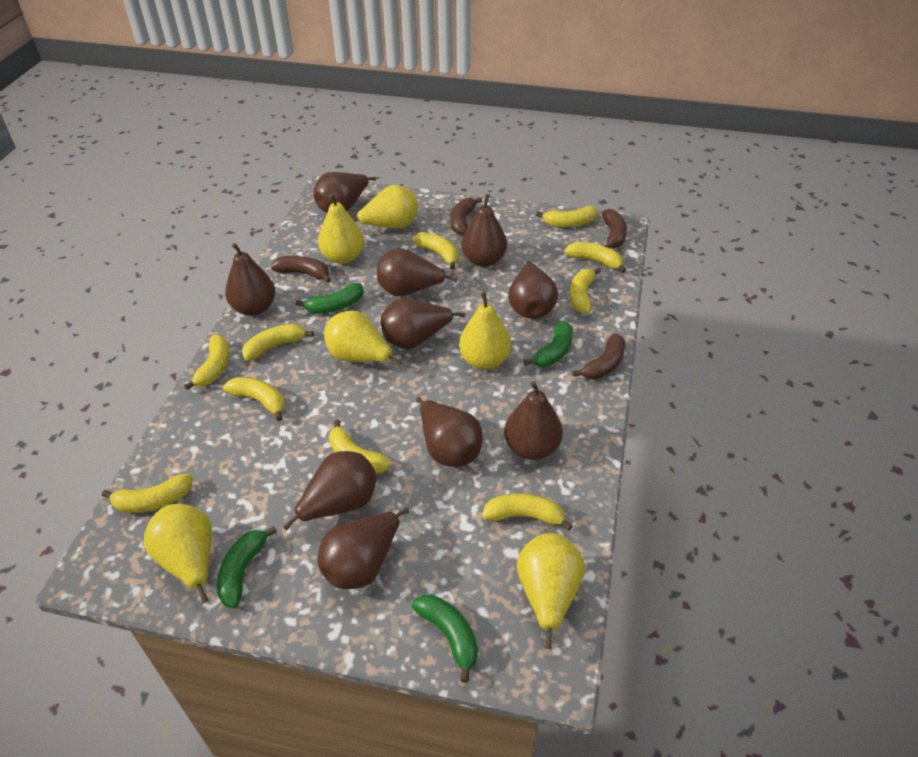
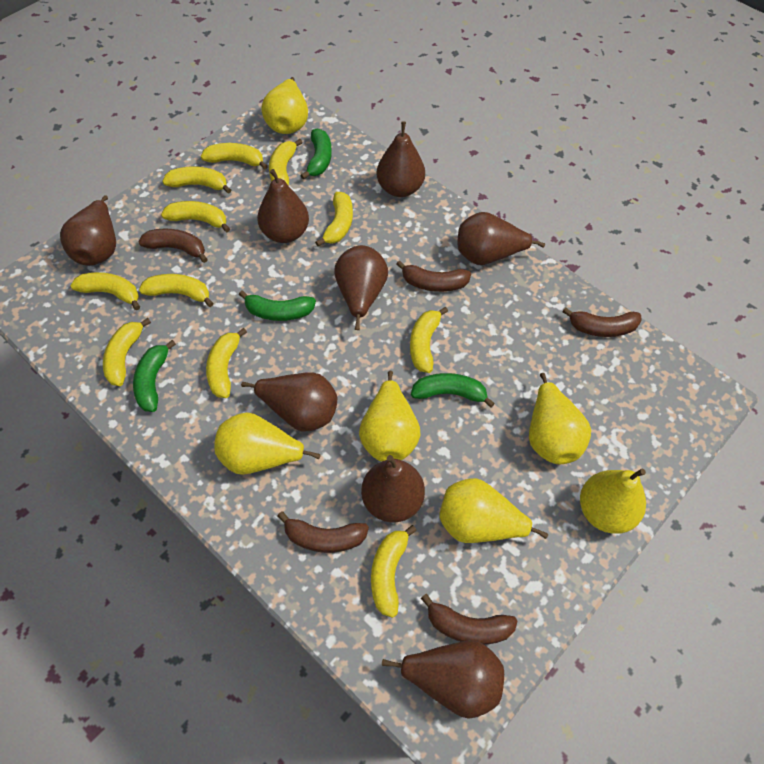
brown banana: [270,256,331,283] [451,197,482,235] [572,334,625,379] [602,209,627,248] = 4 -> [138,229,208,263] [277,511,369,553] [396,261,471,292] [421,594,518,645] [562,307,642,337] = 5
brown pear: [225,243,275,316] [283,451,376,530] [313,172,376,213] [318,507,409,589] [377,248,458,296] [381,298,465,349] [416,397,483,467] [461,194,507,267] [504,381,563,460] [508,261,558,319] = 10 -> [60,195,116,266] [241,372,337,432] [257,169,309,243] [334,245,388,330] [361,455,425,523] [376,121,425,197] [382,640,504,719] [458,212,545,265] = 8
yellow banana: [102,474,192,513] [184,335,229,390] [223,377,285,421] [242,324,314,360] [329,420,391,474] [412,232,459,270] [482,494,573,531] [536,206,598,227] [564,242,626,273] [570,267,601,314] = 10 -> [70,272,140,310] [103,318,151,386] [139,274,214,307] [161,201,230,232] [162,166,231,194] [201,143,268,170] [206,328,247,398] [269,139,303,186] [315,192,353,246] [371,525,417,618] [410,307,448,373] = 11

